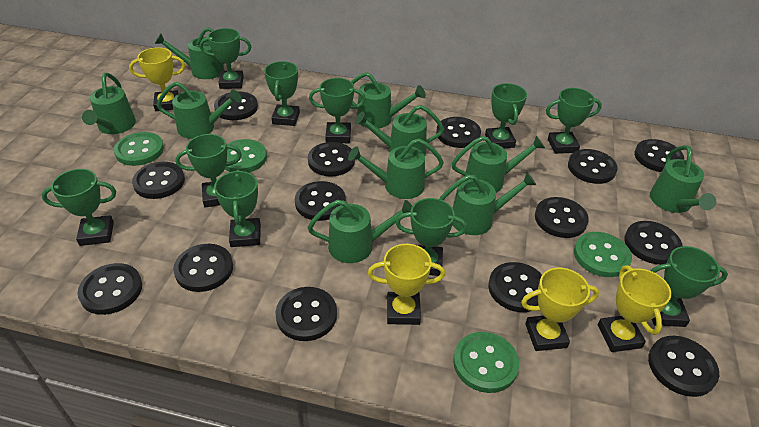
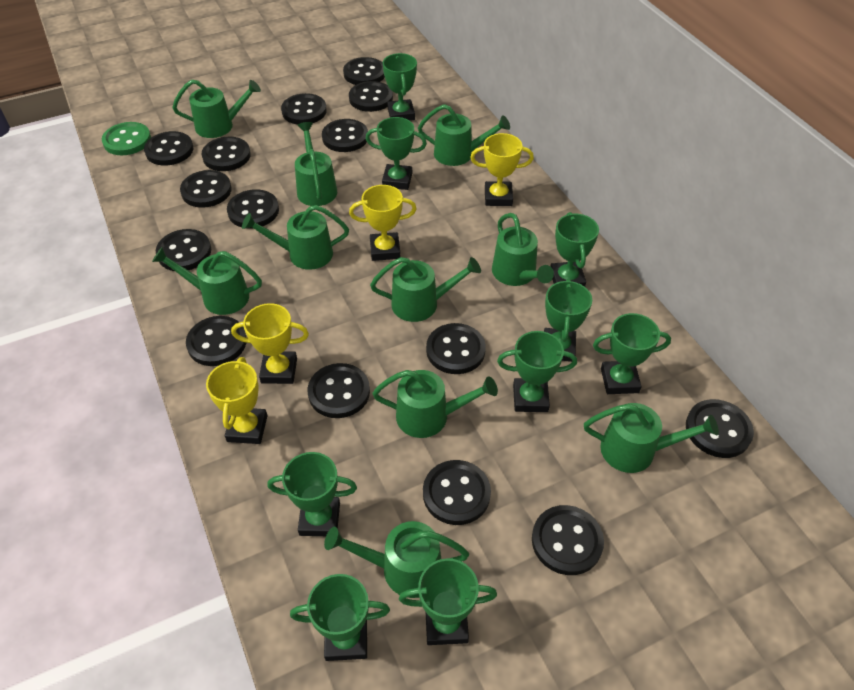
black button: [78,263,142,315] [132,162,185,199] [173,244,233,292] [214,91,258,120] [275,287,337,341] [295,181,346,221] [308,142,355,177] [436,117,481,148] [488,262,542,312] [535,197,589,238] [568,149,618,184] [624,221,682,265] [634,139,684,172] [648,336,719,397] = 14 -> [144,131,193,166] [156,229,211,271] [180,170,232,208] [186,316,247,366] [202,137,251,171] [227,189,279,228] [281,93,327,125] [307,363,370,418] [322,119,368,152] [343,57,385,85] [349,81,393,112] [423,460,491,525] [426,323,486,374] [532,505,604,575] [686,399,754,458] = 15
green button: [114,132,164,166] [225,139,267,173] [453,332,519,393] [574,232,632,277] = 4 -> [102,122,151,155] = 1
green trophy: [41,169,116,246] [175,134,242,207] [200,28,251,89] [214,170,261,247] [264,61,300,126] [309,78,366,143] [395,198,467,276] [485,83,527,148] [546,88,602,154] [651,246,728,327] = 10 -> [267,452,357,536] [290,574,390,661] [366,117,427,190] [383,53,417,121] [399,558,497,645] [497,331,577,412] [544,279,592,362] [550,212,599,287] [593,313,671,394] = 9

